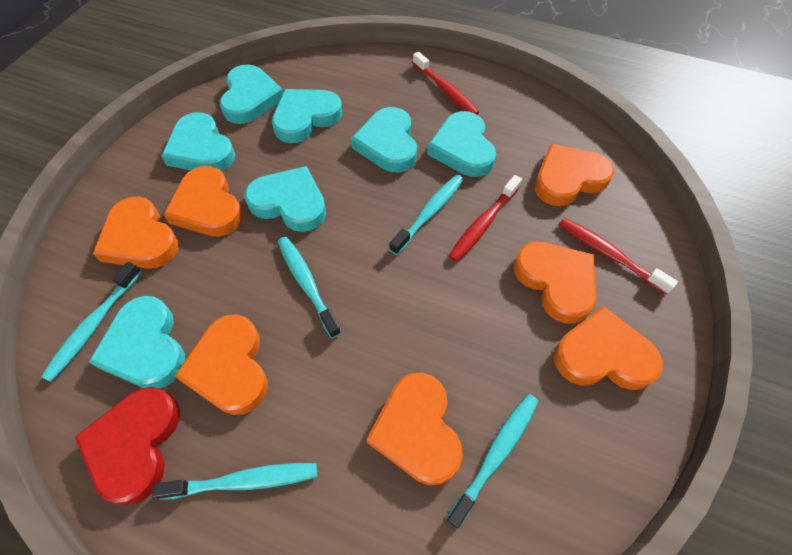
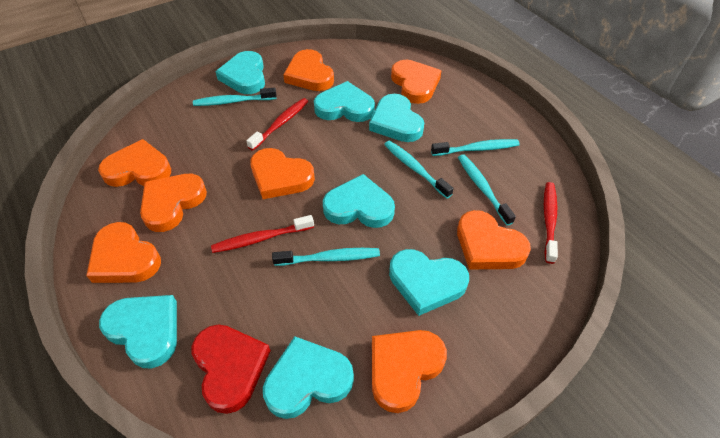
orange heart: [93,196,179,269] [163,166,243,237] [175,314,268,415] [366,373,463,485] [514,242,596,324] [535,144,614,206] [554,306,663,390] = 7 -> [86,222,161,283] [98,139,171,187] [140,174,207,232] [250,148,315,199] [283,49,334,91] [372,330,447,413] [391,60,442,104] [457,210,531,269] = 8

